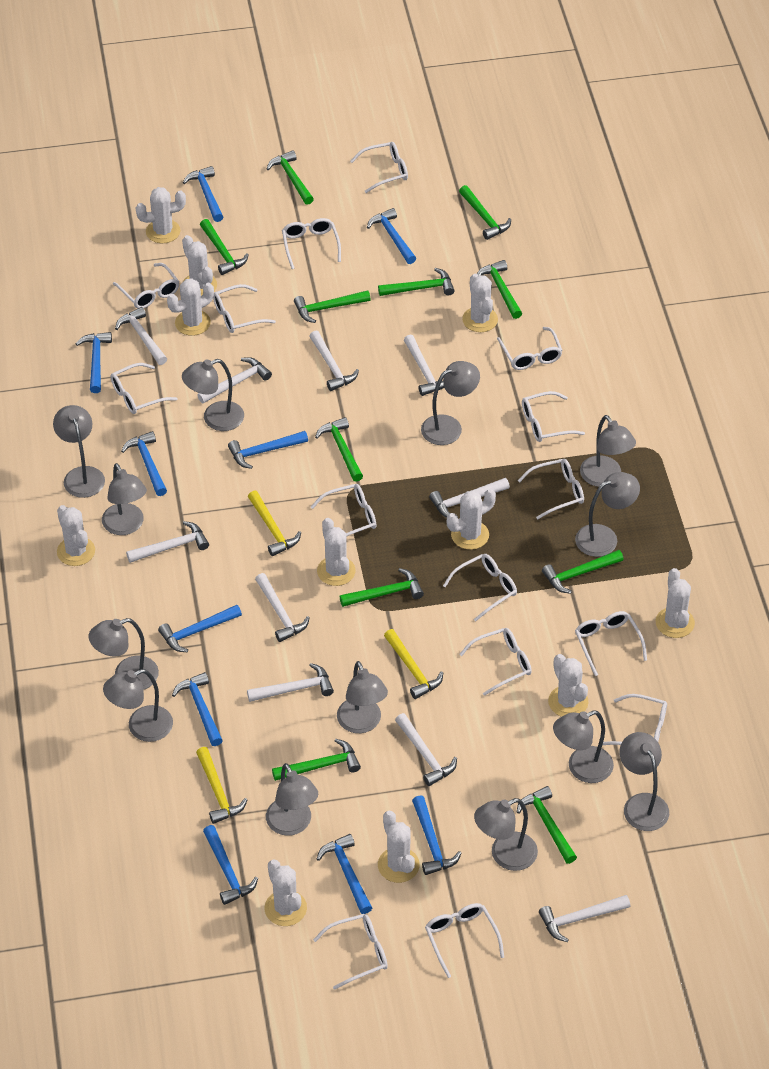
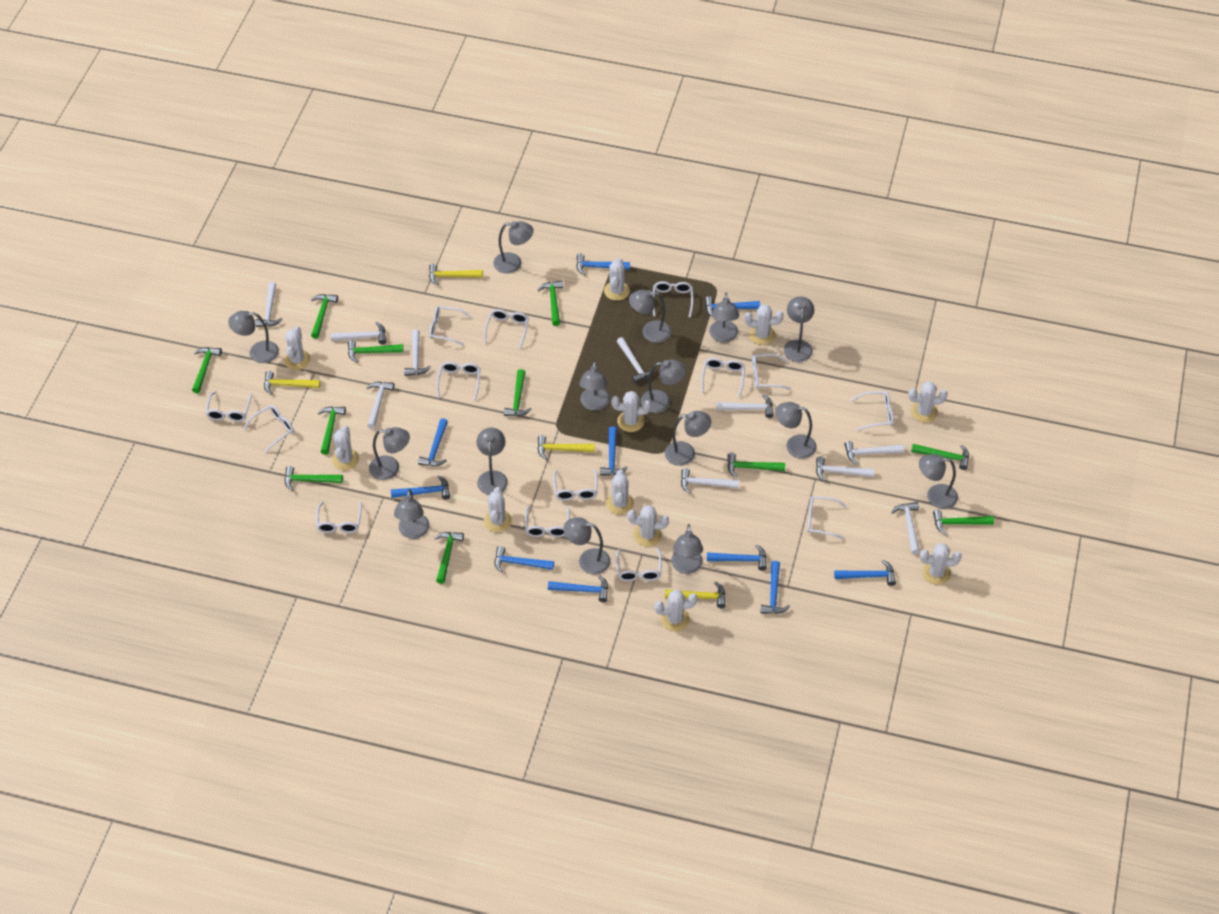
grey lamp: [53,405,105,498] [89,618,159,690] [102,463,147,535] [103,669,173,742] [182,359,244,431] [266,763,318,836] [337,661,388,733] [421,361,480,445] [474,798,538,871] [553,710,614,783] [575,472,640,557] [580,415,636,487] [619,732,669,831] = 13 -> [228,311,279,363] [369,427,410,480] [394,489,430,539] [476,428,508,495] [493,221,534,274] [563,517,611,575] [579,361,610,411] [629,290,671,343] [641,359,686,413] [665,411,711,466] [671,524,703,574] [709,293,739,343] [775,402,817,459] [783,296,814,362] [919,454,958,509] = 15
white glasses: [111,363,178,414] [113,263,179,308] [213,284,276,333] [282,218,341,269] [311,484,376,537] [313,914,388,990] [350,142,408,193] [425,903,504,978] [443,554,517,621] [459,628,532,696] [497,327,563,370] [518,459,584,519] [522,391,585,442] [575,611,647,676] [603,694,667,745] = 15 -> [205,391,252,422] [243,405,294,453] [316,502,362,533] [429,306,472,346] [436,362,480,400] [484,309,529,349] [525,505,570,537] [553,469,598,501] [616,548,662,581] [653,281,693,317] [701,358,745,398] [752,354,791,390] [807,496,847,539] [851,391,893,431] = 14
yellow hammer: [196,747,248,824] [248,491,301,556] [384,629,443,699] = 3 -> [264,371,320,395] [429,264,483,286] [538,435,595,460] [665,582,726,608] = 4

